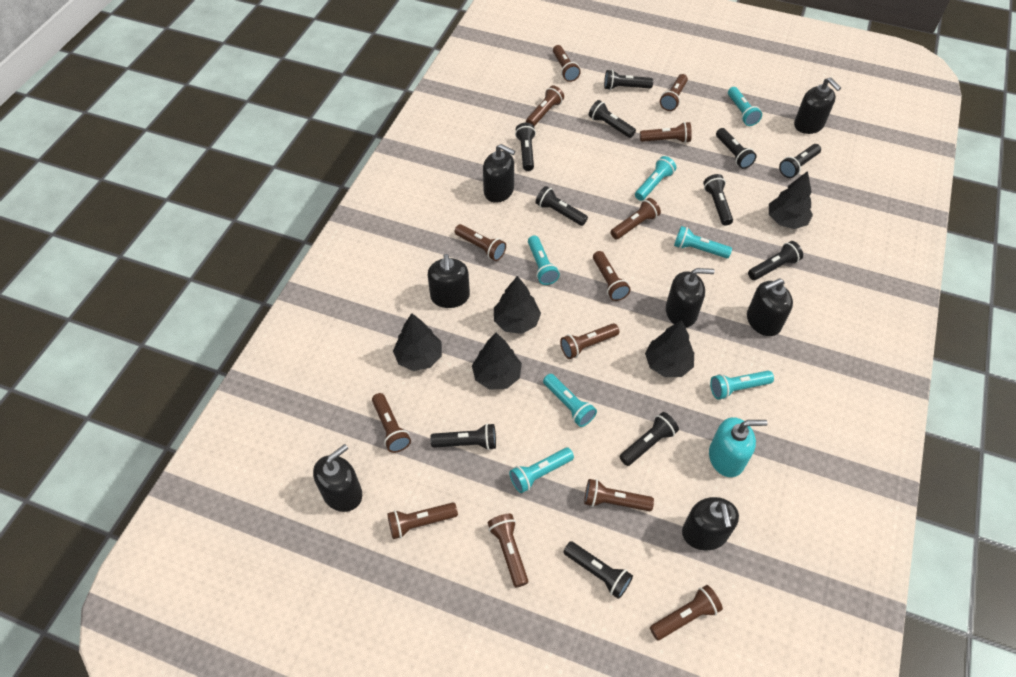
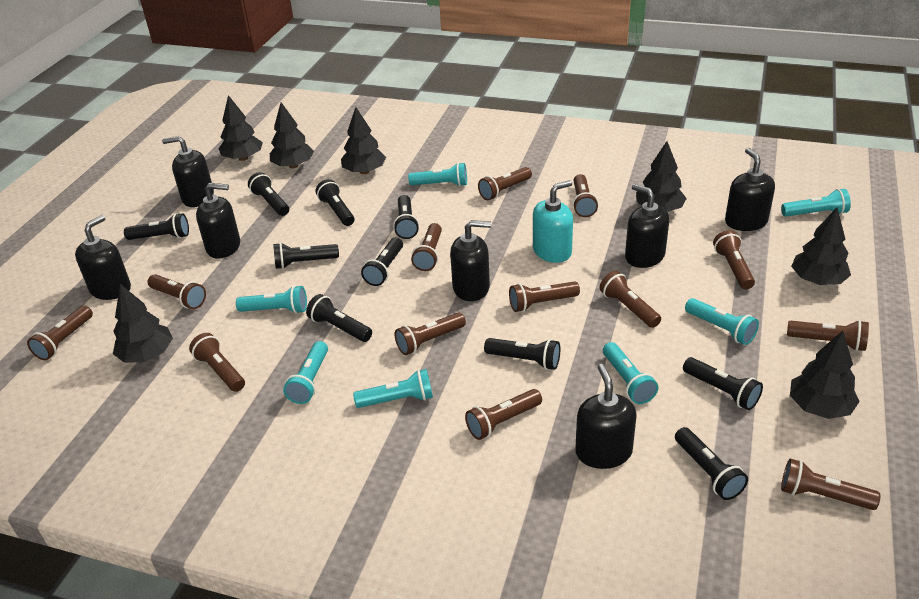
black flashlight: [430,423,496,450] [515,123,536,171] [535,186,588,226] [563,541,633,599] [589,100,636,138] [604,70,653,90] [619,412,679,466] [703,174,733,226] [716,128,757,169] [748,241,803,280] [779,144,821,178] = 11 -> [124,213,189,240] [248,172,289,216] [273,242,339,269] [306,294,372,342] [316,179,355,226] [361,237,403,286] [393,195,419,239] [484,338,560,370] [675,427,748,500] [683,357,763,410] = 10
black tree: [393,313,442,371] [472,332,522,390] [494,276,541,334] [645,320,694,377] [769,171,813,229] = 5 -> [113,284,173,363] [219,95,263,161] [270,102,314,168] [341,107,386,174] [636,141,687,212] [790,331,860,419] [791,208,851,285] = 7

